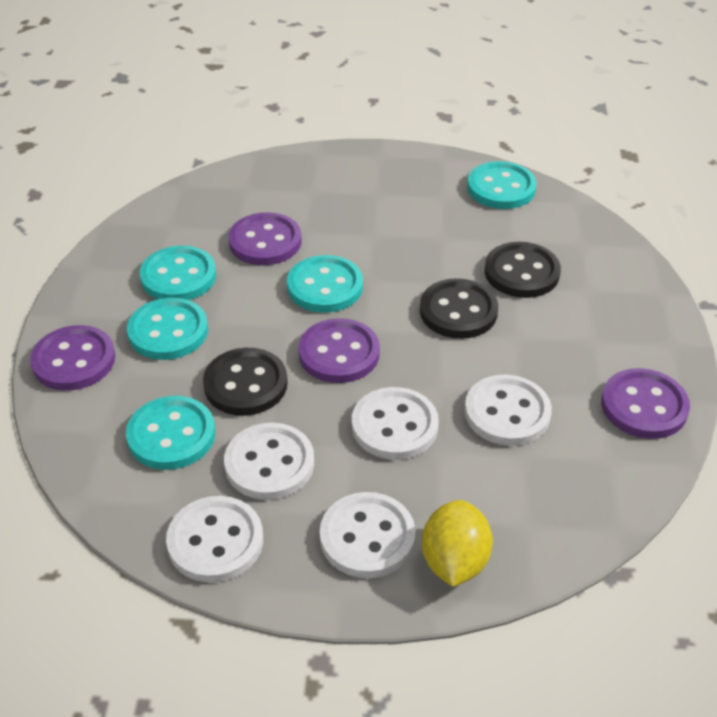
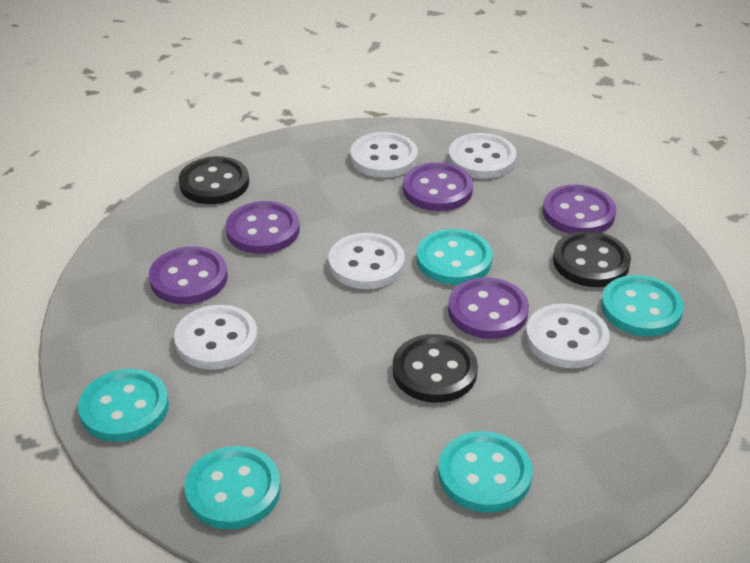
purple button: [30,325,115,391] [228,212,301,265] [298,318,380,383] [601,368,690,439] = 4 -> [149,246,228,304] [226,201,300,254] [403,162,473,211] [448,277,529,339] [543,184,616,234] = 5
yellow lemon: [422,500,493,587] = 1 -> none = 0

